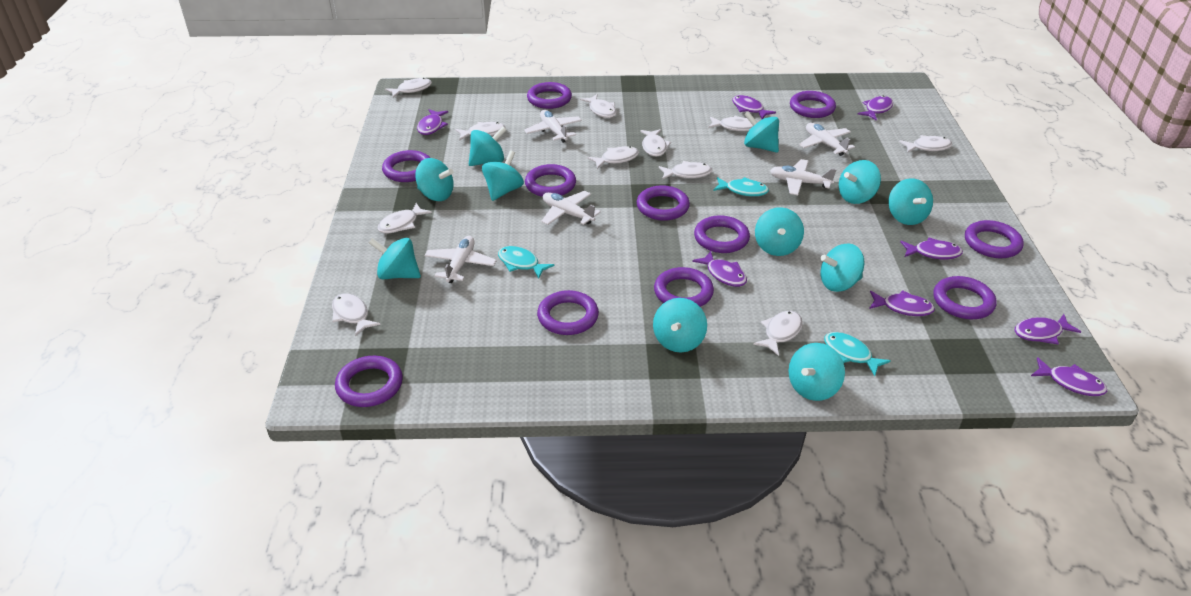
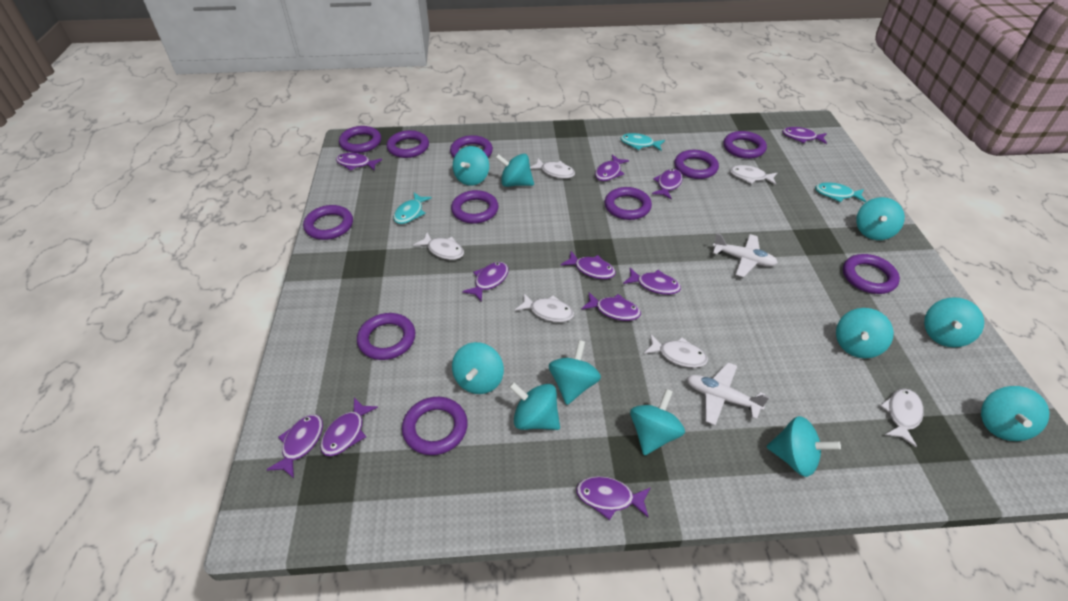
purple fish: [417,109,448,135] [692,251,747,287] [732,95,776,119] [858,96,893,121] [869,290,935,316] [900,237,963,259] [1014,314,1081,344] [1031,357,1107,396] = 8 -> [266,414,323,478] [320,397,378,456] [336,153,382,171] [462,262,509,302] [561,251,616,279] [576,476,651,520] [581,292,641,321] [595,155,629,181] [623,268,681,295] [652,169,683,200] [782,127,827,144] = 11
white fish: [332,293,381,336] [378,203,432,233] [385,78,432,98] [455,122,506,141] [580,94,616,118] [588,146,639,169] [640,129,671,157] [659,161,712,180] [708,116,753,131] [753,311,803,356] [899,135,952,153] = 11 -> [413,232,464,260] [515,293,574,322] [530,159,575,179] [644,334,708,368] [730,165,777,185] [880,388,924,447] = 6
white plane: [425,236,497,283] [524,110,582,143] [541,191,601,225] [770,159,837,195] [799,123,855,156] = 5 -> [687,362,769,425] [713,233,778,277] = 2

